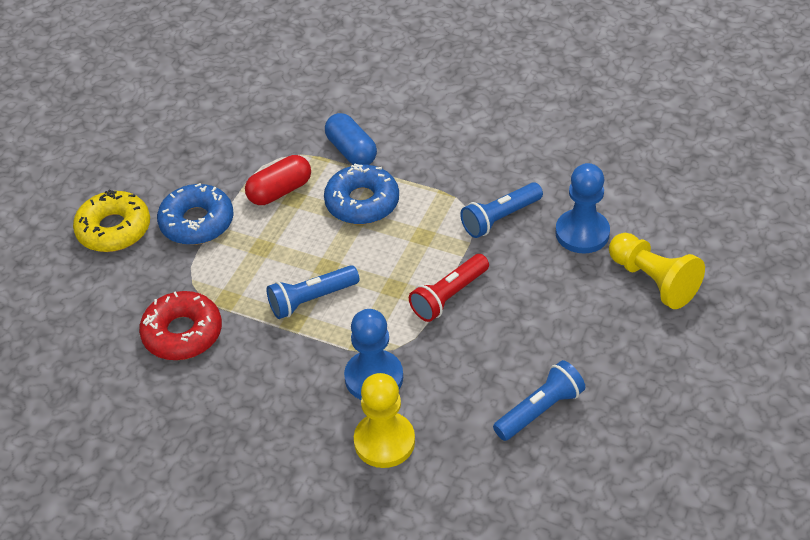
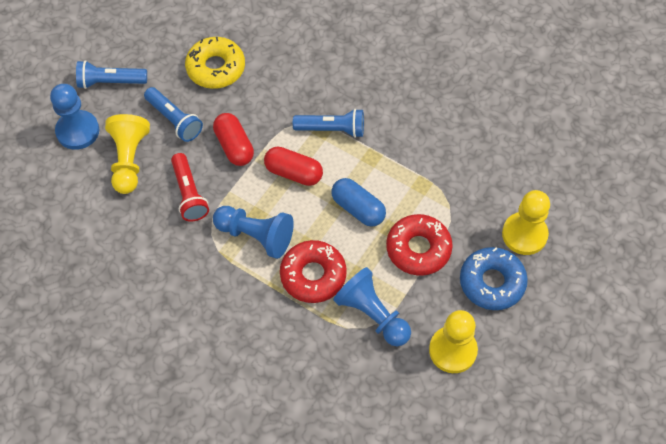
blue donut: [157,183,234,245] [324,163,399,224] = 2 -> [460,247,528,310] = 1
blue pawn: [344,309,403,400] [555,163,610,254] = 2 -> [50,84,99,150] [213,206,294,259] [333,267,411,346] = 3
red capsule: [245,155,311,205] = 1 -> [213,113,254,166] [264,147,323,186] = 2
red donut: [139,291,222,360] = 1 -> [280,240,347,303] [386,214,453,276] = 2
yellow pawn: [354,373,415,468] [609,233,705,309] = 2 -> [105,114,150,194] [429,310,478,373] [502,190,550,255] = 3

